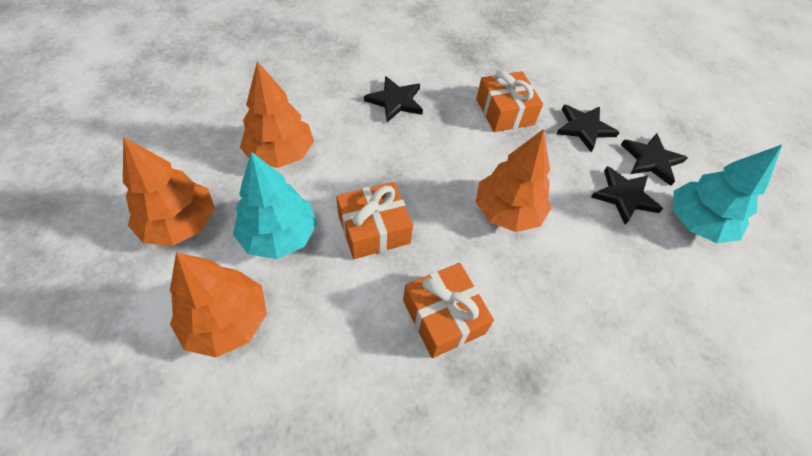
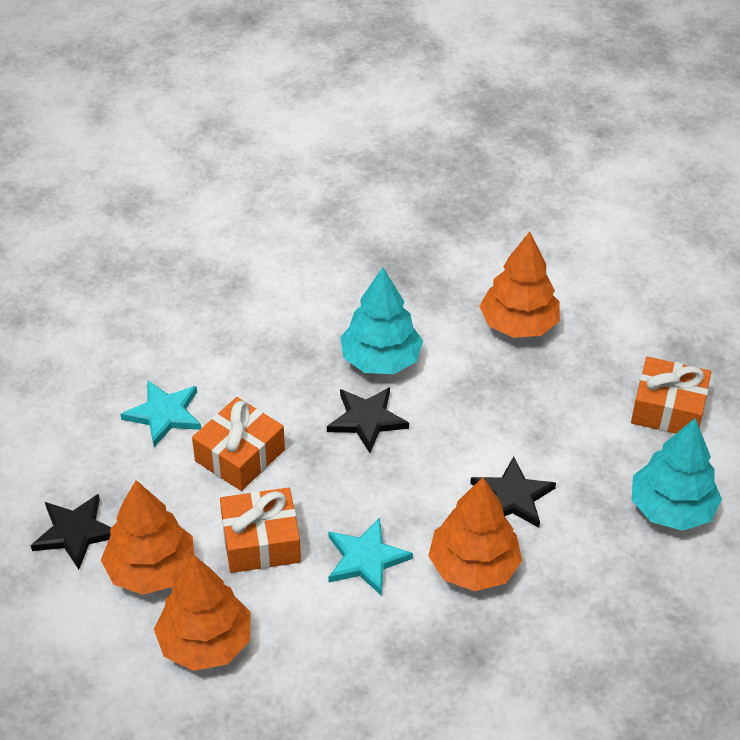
black star: [364,76,423,122] [557,105,620,152] [591,166,663,225] [621,133,688,186] = 4 -> [31,494,111,570] [327,387,409,453] [470,456,556,528] = 3
turquoise star: none = 0 -> [120,381,201,447] [328,518,413,596] = 2

